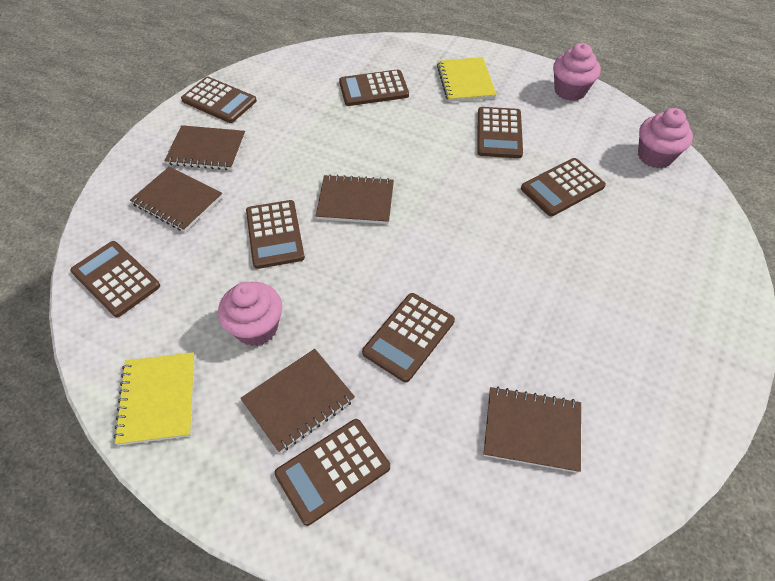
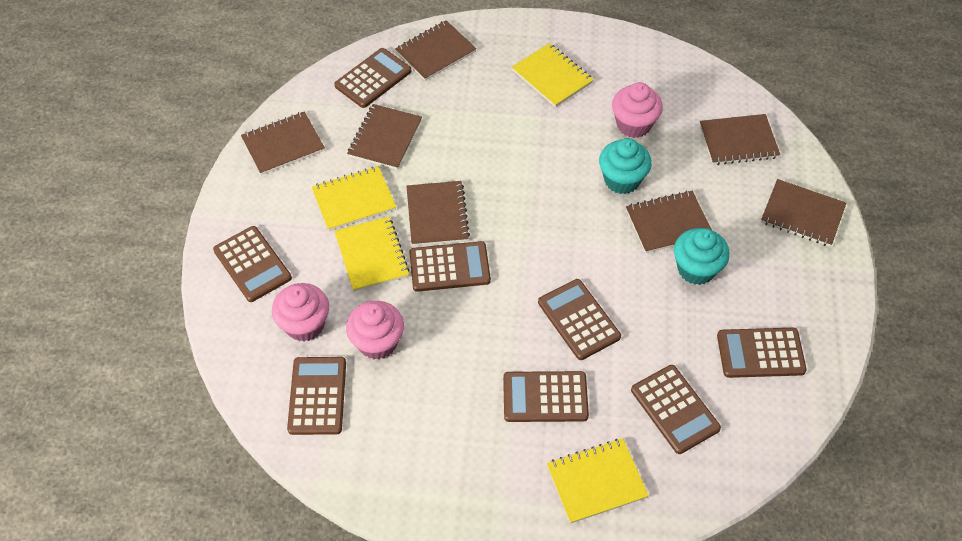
brown notebook: [130,166,223,232] [164,125,245,170] [240,349,355,453] [316,174,394,224] [483,387,581,473] = 5 -> [241,111,325,175] [347,104,422,170] [395,20,477,81] [406,181,470,246] [626,190,712,253] [700,114,780,165] [761,179,846,247] = 7
turquoise cupcake: none = 0 -> [599,138,652,194] [674,228,730,285] = 2
yellow notebook: [114,352,195,445] [437,57,497,102] = 2 -> [312,166,396,231] [335,217,410,292] [512,43,594,107] [547,438,649,524] = 4

